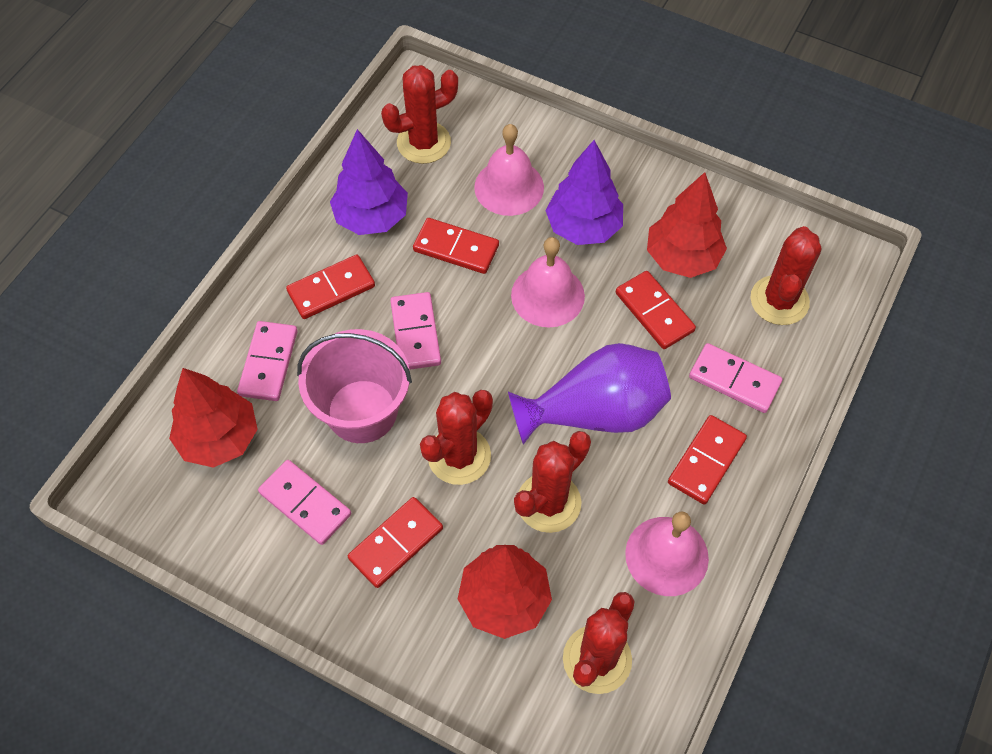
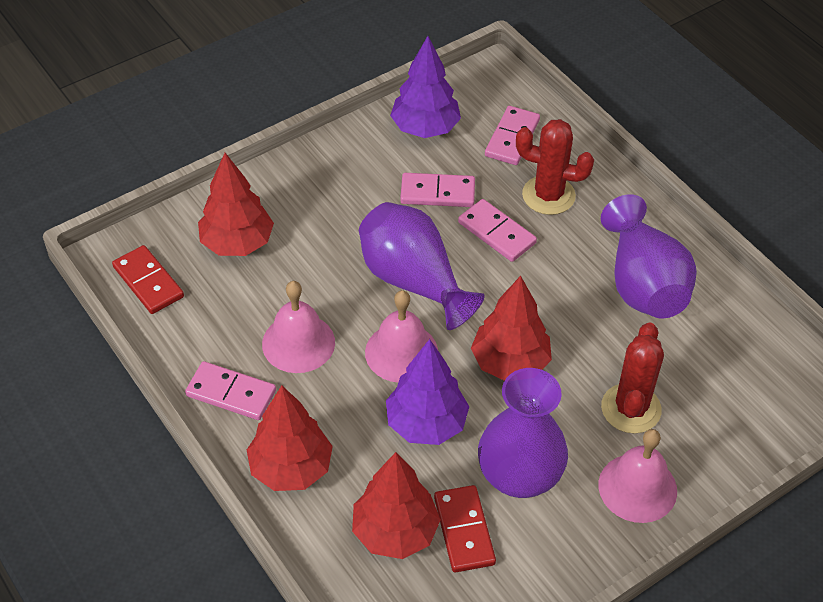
pink bucket: [297,329,412,443] = 1 -> none = 0
purple vase: [508,343,671,445] = 1 -> [359,202,485,330] [478,368,568,498] [601,194,697,318] = 3
red cactus: [381,65,458,164] [420,390,493,485] [514,431,591,533] [563,592,635,694] [750,226,821,325] = 5 -> [516,119,594,215] [601,322,664,434] = 2
red domino: [286,255,375,319] [348,497,443,588] [413,218,499,274] [616,271,696,349] [668,415,747,504] = 5 -> [112,245,184,314] [434,485,496,572] = 2
red tree: [169,368,258,468] [458,545,552,639] [647,172,727,278] = 3 -> [198,153,274,256] [247,385,333,491] [352,452,441,559] [471,276,552,381] = 4

